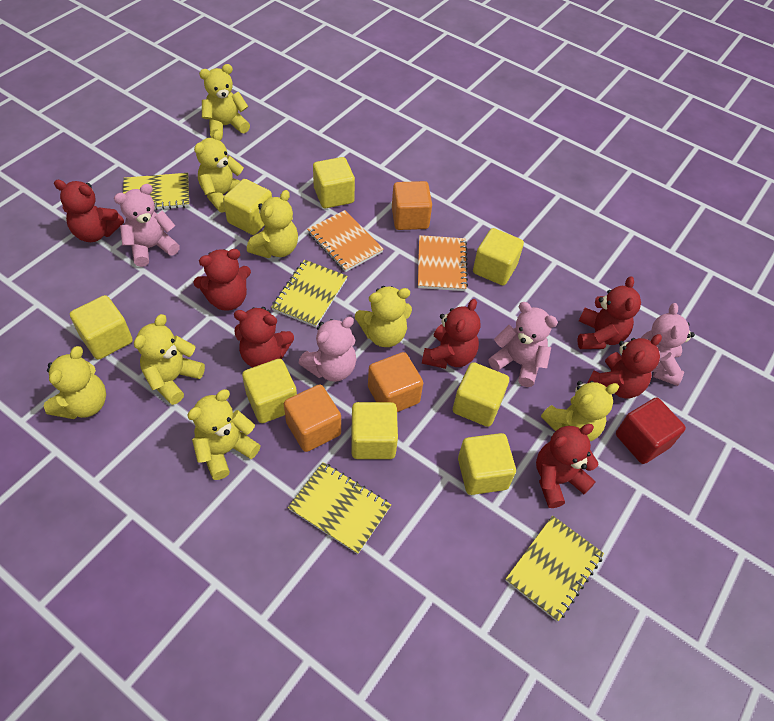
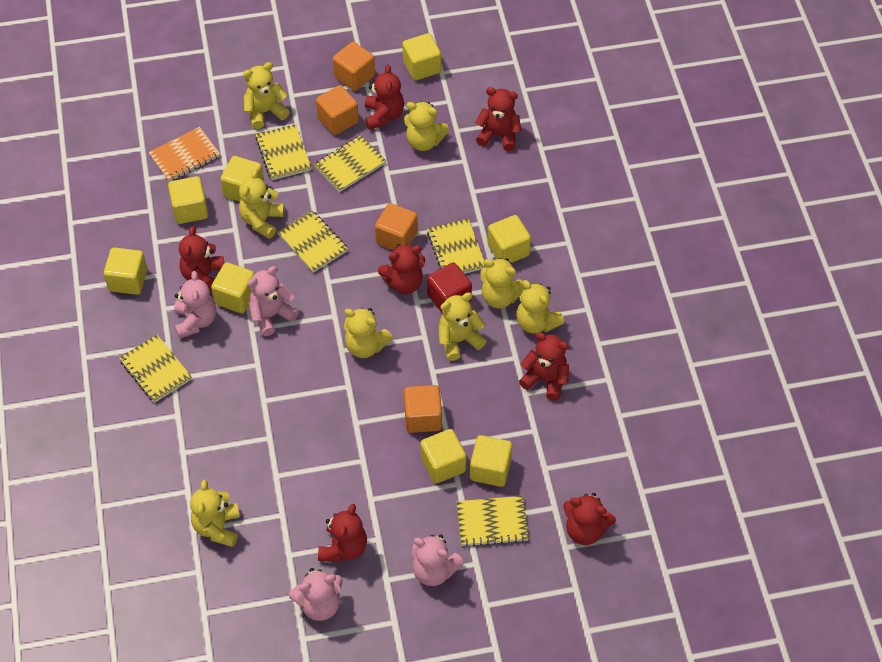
orange cube: [284,385,341,452] [368,352,423,412] [392,181,432,230] = 3 -> [316,85,359,135] [333,42,375,91] [375,203,418,250] [404,385,442,433] = 4
orange notebook: [307,210,384,272] [418,235,468,291] = 2 -> [148,127,220,182] = 1
yellow notebook: [123,173,189,210] [271,260,348,327] [288,462,391,554] [505,516,604,621] = 4 -> [119,335,192,403] [255,124,312,180] [277,210,348,273] [314,135,386,192] [427,219,486,274] [456,496,529,547] = 6

